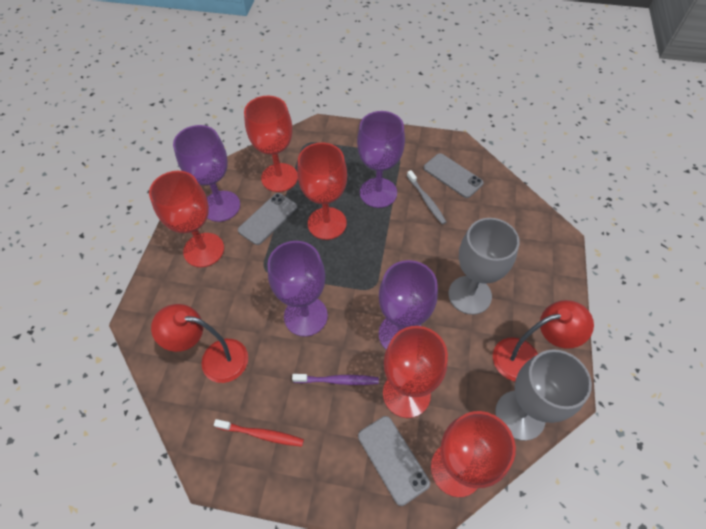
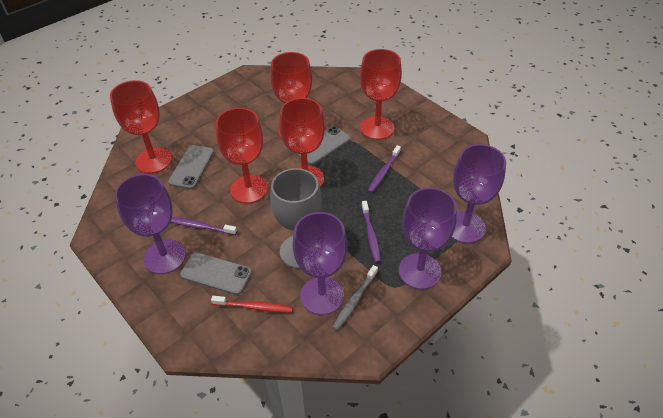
grey goblet: [448,218,520,315] [495,349,592,441] = 2 -> [270,168,322,269] = 1
purple toothbrush: [292,374,379,385] = 1 -> [170,217,237,235] [361,201,381,263] [368,145,401,193] = 3
red lamp: [151,304,248,383] [493,300,594,381] = 2 -> none = 0

